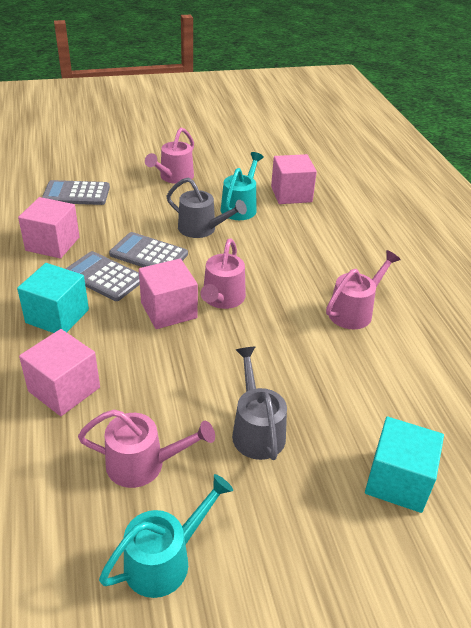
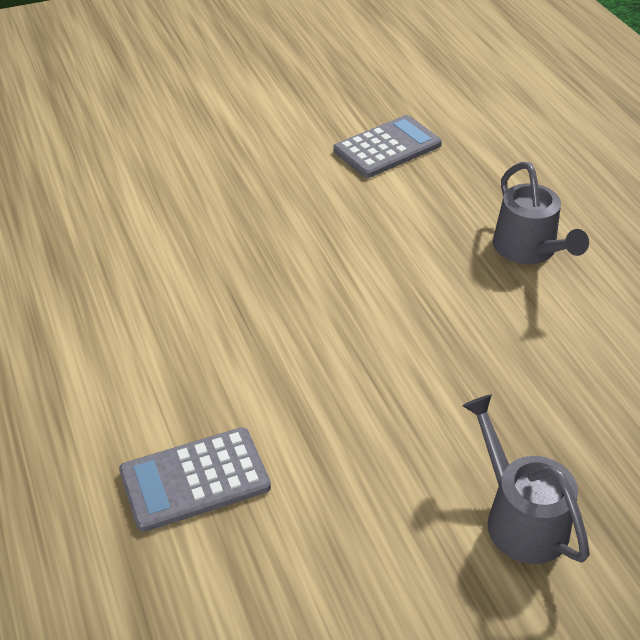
grey calculator: [42,180,110,205] [65,251,140,301] [109,232,188,267] = 3 -> [119,427,271,532] [333,115,442,178] = 2
pink cube: [18,197,79,259] [19,329,100,416] [139,258,198,329] [271,154,317,204] = 4 -> none = 0
pink watering can: [78,410,215,488] [145,127,194,184] [200,238,246,309] [326,250,401,329] = 4 -> none = 0
turquoise cube: [17,263,89,333] [365,417,444,513] = 2 -> none = 0
turquoise watering can: [99,474,233,598] [221,152,264,220] = 2 -> none = 0

